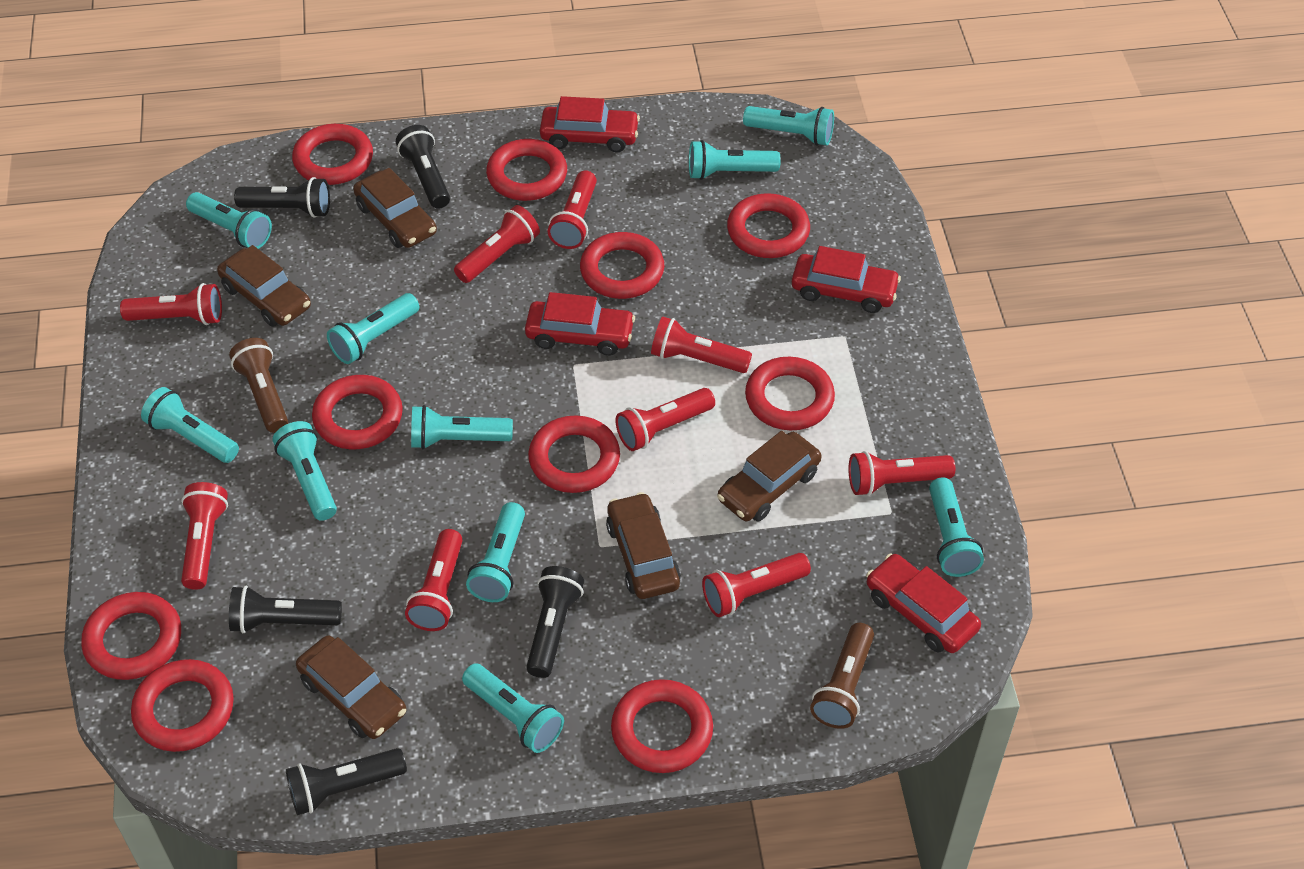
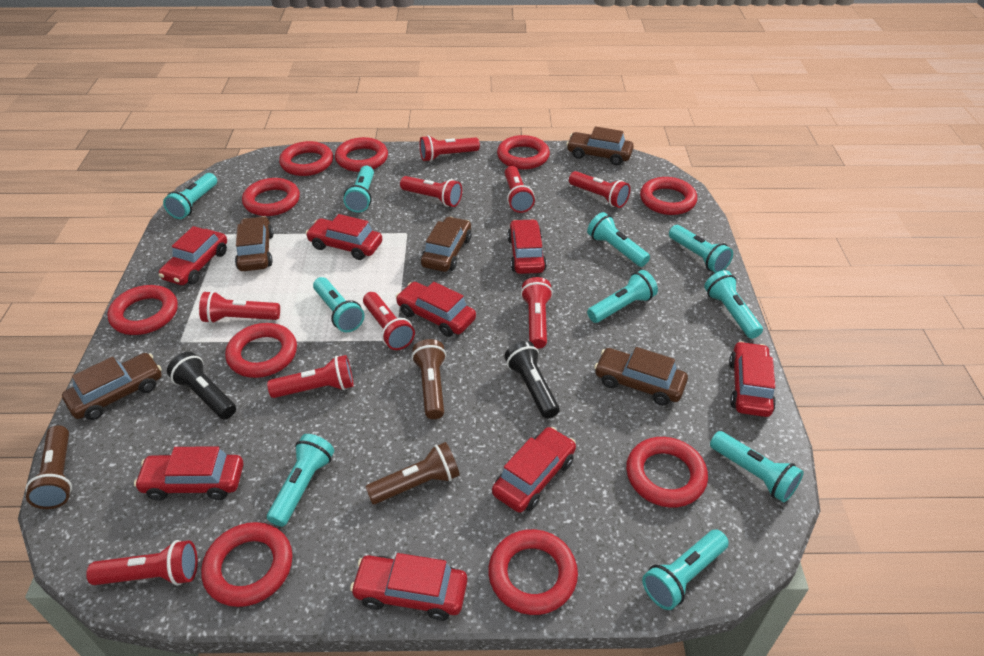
black flashlight: [229,586,342,633] [234,177,330,218] [286,748,407,815] [396,125,450,209] [526,566,584,678] = 5 -> [167,352,236,419] [504,341,559,419] = 2
brown flashlight: [229,338,288,433] [810,623,874,729] = 2 -> [26,425,72,509] [366,442,460,504] [412,339,446,419] = 3
red car: [525,292,635,356] [540,96,640,152] [792,246,901,313] [866,553,981,653] = 4 -> [134,446,243,501] [158,226,227,285] [305,214,382,260] [350,553,467,621] [396,282,476,337] [492,427,576,513] [508,219,547,274] [729,341,776,417] = 8

